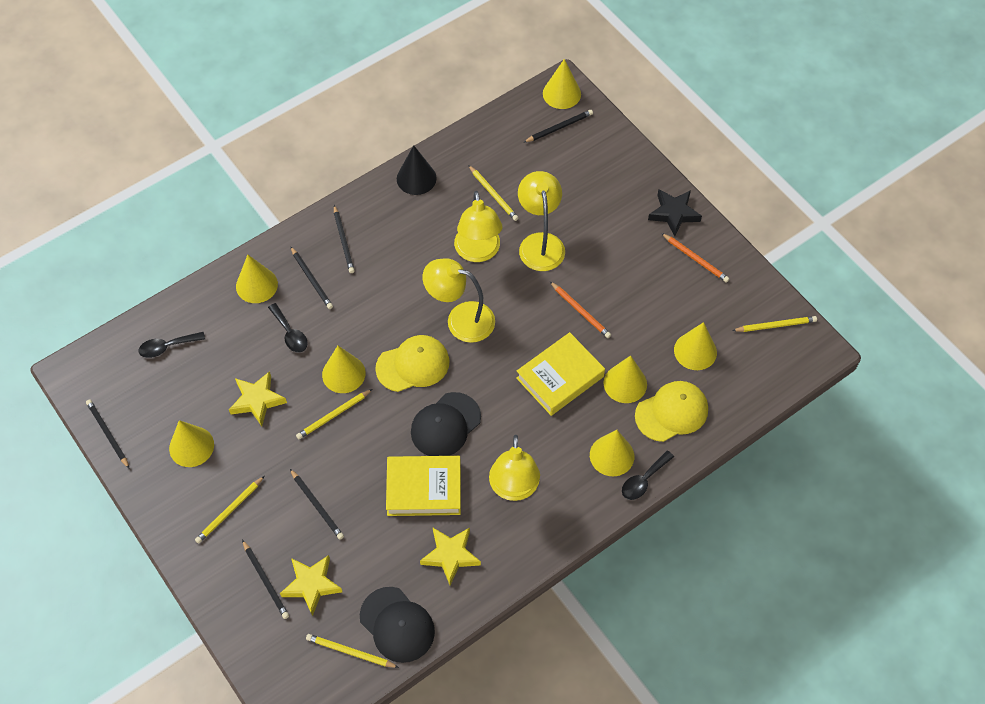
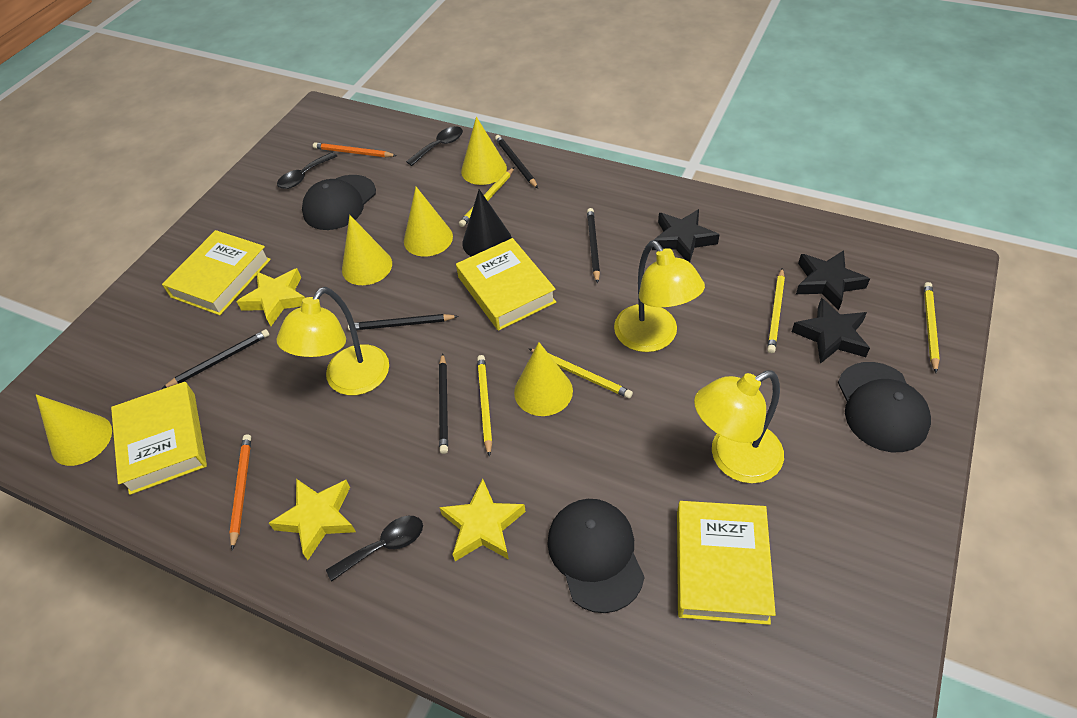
black cap: [360,587,435,663] [411,392,481,456] = 2 -> [302,175,376,230] [547,499,645,613] [838,362,931,452] = 3
black pencil: [86,399,129,468] [242,540,289,619] [290,246,333,309] [290,469,344,540] [334,205,355,273] [523,110,593,143] = 6 -> [162,329,270,389] [348,314,459,331] [439,353,448,454] [495,135,538,188] [587,208,600,284] = 5
black star: [648,189,702,236] = 1 -> [652,209,720,262] [792,298,870,364] [796,250,870,311] = 3
yellow book: [386,456,461,516] [516,332,605,416] = 2 -> [111,382,207,495] [162,230,271,315] [456,238,556,331] [677,501,776,625] = 4
yellow cap: [375,335,449,392] [635,381,708,442] = 2 -> none = 0
yellow cone: [169,420,214,467] [236,255,278,303] [322,346,366,393] [543,59,581,109] [590,430,634,476] [604,356,647,403] [674,322,717,370] = 7 -> [36,394,112,466] [342,215,392,285] [404,187,453,257] [461,117,507,185] [514,342,573,416] = 5
yellow lamp: [423,258,495,343] [454,191,502,262] [489,435,540,501] [518,171,565,271] = 4 -> [276,287,389,395] [614,240,705,352] [694,371,784,483] = 3

